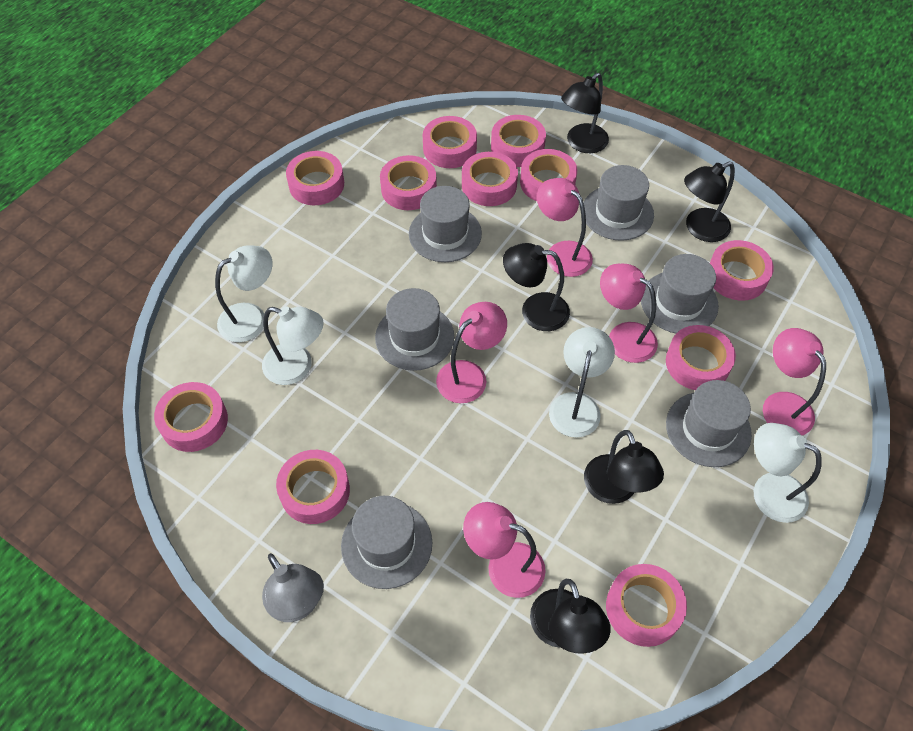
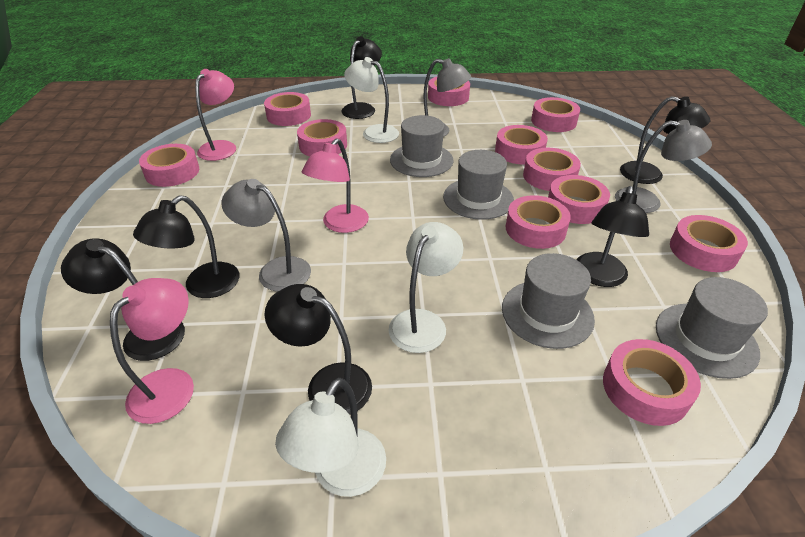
black lamp: [503,243,570,331] [530,579,611,654] [561,73,609,153] [584,430,664,504] [684,162,735,242] = 5 -> [61,238,185,361] [133,195,240,298] [265,284,372,415] [342,36,382,119] [577,186,649,287] [620,96,710,184] = 6
grey hat: [341,496,432,589] [375,288,454,371] [409,186,482,262] [583,165,654,241] [641,254,719,333] [666,380,752,467] = 6 -> [390,115,454,177] [443,150,514,220] [502,253,595,349] [656,277,768,379] = 4
grey lamp: [262,553,324,622] = 1 -> [221,179,311,292] [424,58,471,137] [615,120,712,213] = 3
pink lamp: [436,302,507,403] [463,502,546,598] [537,178,593,277] [600,264,658,363] [763,328,826,435] = 5 -> [110,278,194,424] [195,69,236,161] [302,138,369,233] = 3
white lamp: [215,245,272,342] [262,306,324,385] [549,327,615,438] [754,423,822,523] = 4 -> [275,378,386,497] [344,57,399,143] [389,222,463,353] = 3

